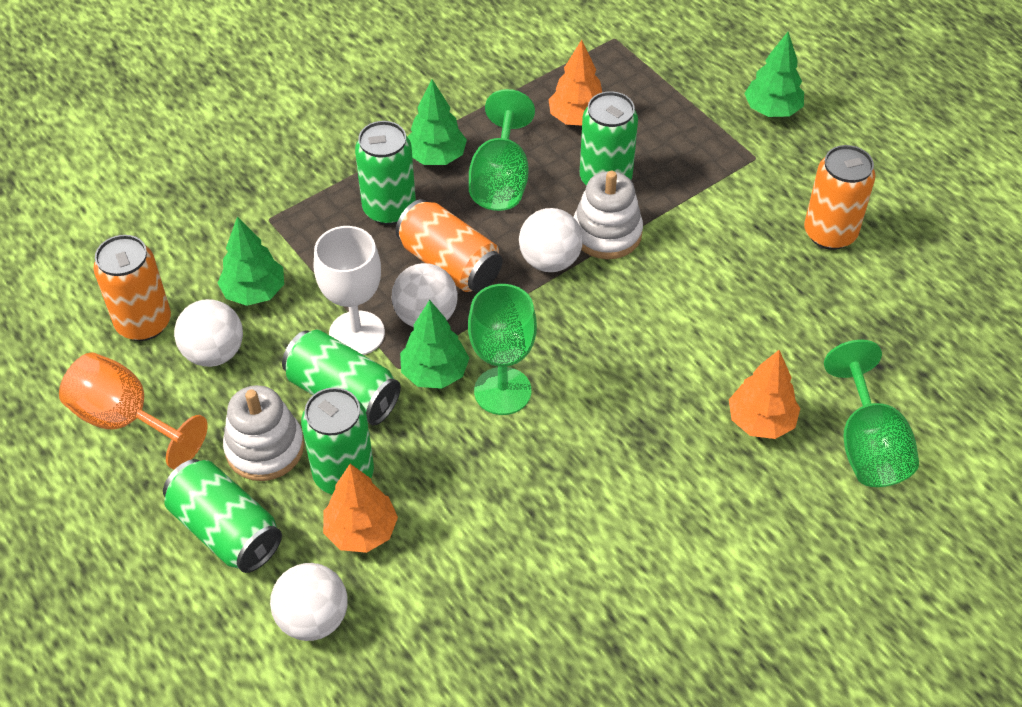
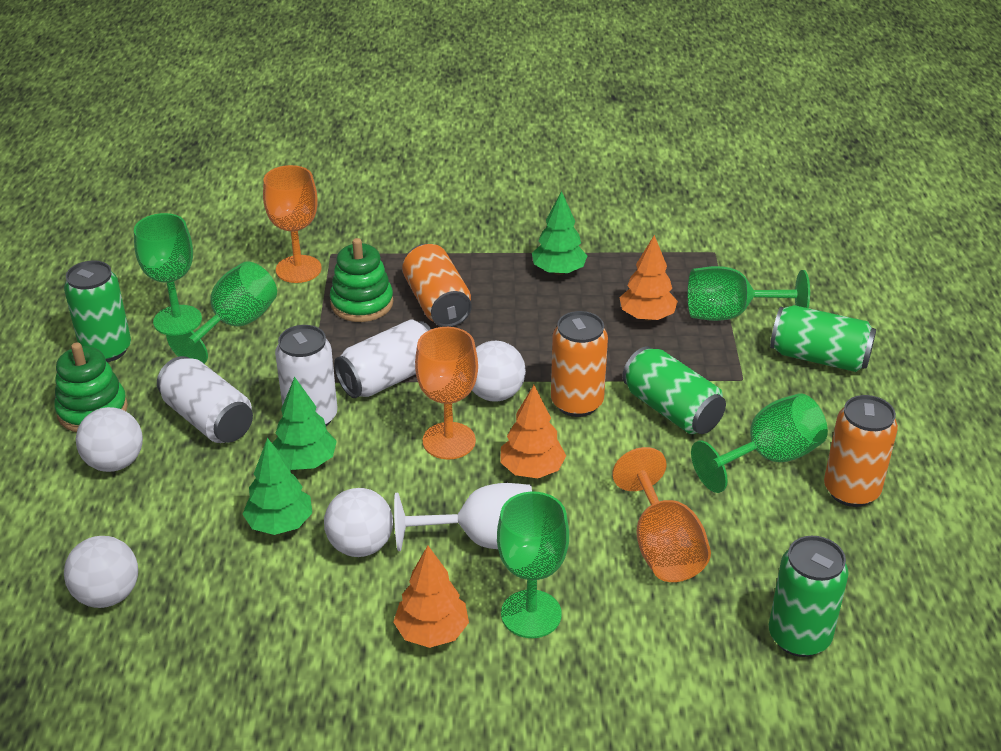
green can: [163,459,282,573] [282,329,401,426] [301,387,374,495] [355,121,416,225] [580,91,638,186] = 5 -> [64,260,131,362] [622,346,726,434] [769,536,849,657] [770,305,876,372] = 4
green goblet: [468,284,537,415] [469,89,535,211] [824,340,919,487] = 3 -> [134,213,202,335] [166,261,277,364] [497,492,569,638] [688,266,810,321] [691,393,828,493] = 5
green stacking toy: none = 0 -> [54,342,128,432] [330,238,393,322] = 2
green tree: [218,217,284,306] [400,300,469,389] [408,80,467,165] [744,32,804,117] = 4 -> [243,438,312,535] [272,377,337,470] [532,191,587,275] = 3
orange goblet: [59,352,208,469] = 1 -> [263,165,321,283] [415,327,478,460] [612,447,711,582] = 3
white can: none = 0 -> [157,356,253,443] [275,325,338,426] [334,319,431,398] = 3
white stacking toy: [223,385,304,481] [574,171,643,259] = 2 -> none = 0

